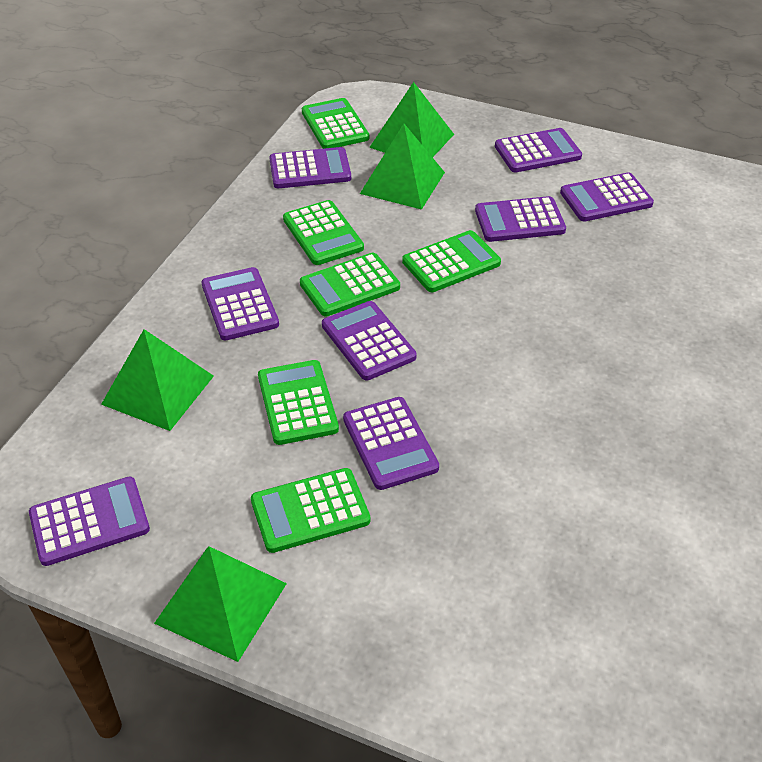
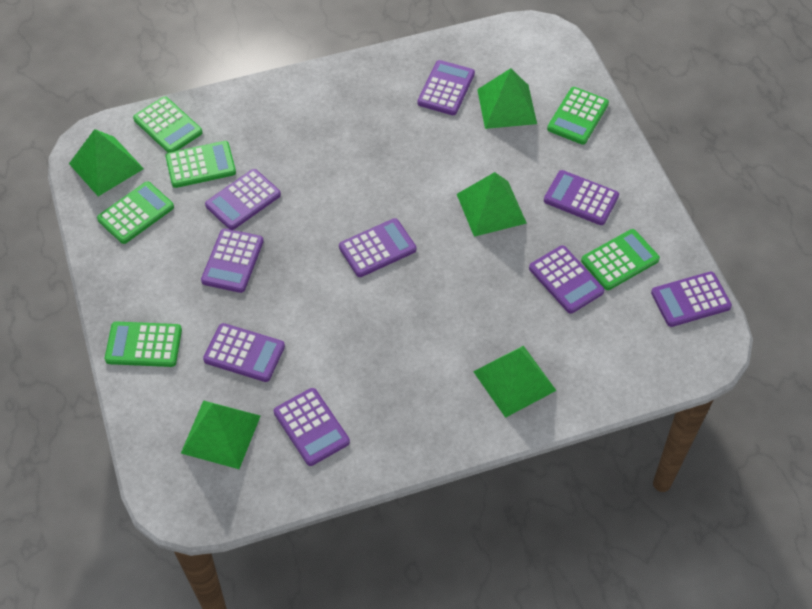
green pyramid: [101,329,214,431] [154,546,287,662] [360,124,445,210] [369,82,454,157] = 4 -> [69,129,144,196] [181,400,260,469] [457,172,527,237] [473,346,557,418] [477,68,537,129] = 5
purple calculator: [29,477,150,566] [201,267,279,340] [269,147,351,188] [322,301,417,380] [343,397,439,490] [475,196,566,242] [495,128,582,172] [560,172,654,221] = 8 -> [201,228,264,293] [203,323,285,382] [205,169,281,230] [274,388,350,466] [339,218,416,277] [417,60,475,115] [529,245,604,314] [544,170,619,225] [651,272,732,327] = 9

